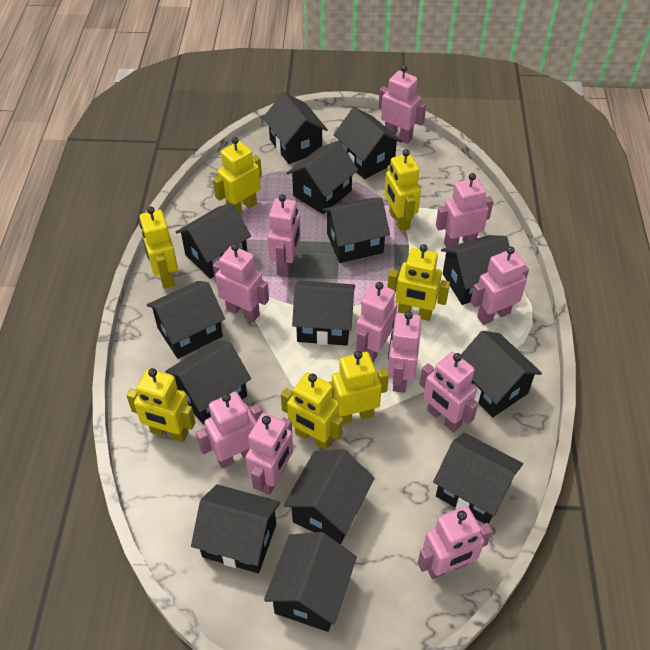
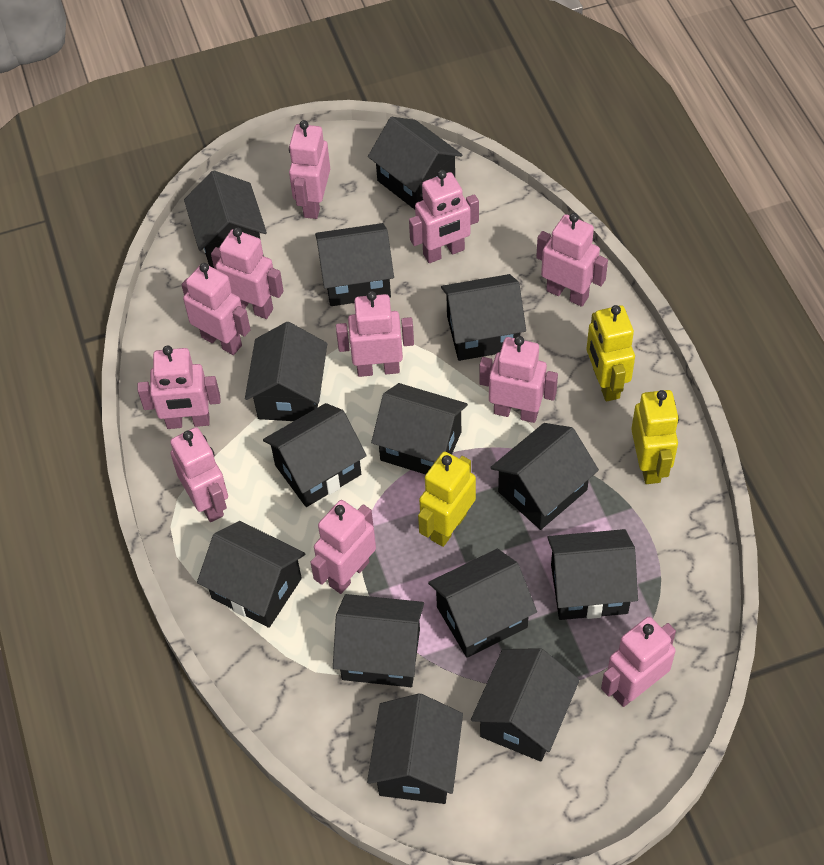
yellow robot: [126,368,196,442] [139,206,178,289] [213,137,262,214] [281,372,343,450] [328,351,389,424] [385,149,421,231] [388,244,450,321] = 7 -> [418,452,476,547] [587,305,635,402] [631,390,679,484] = 3

